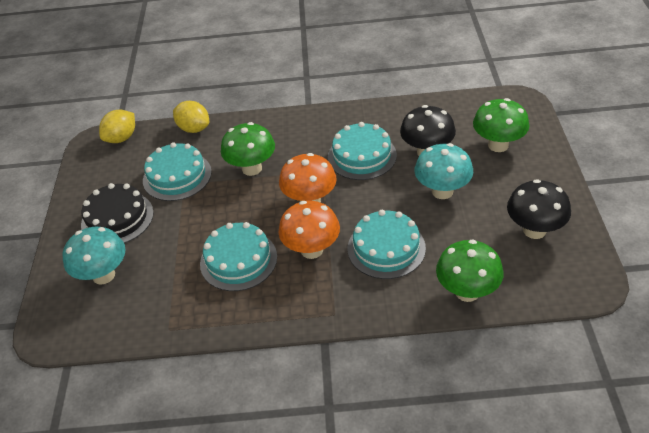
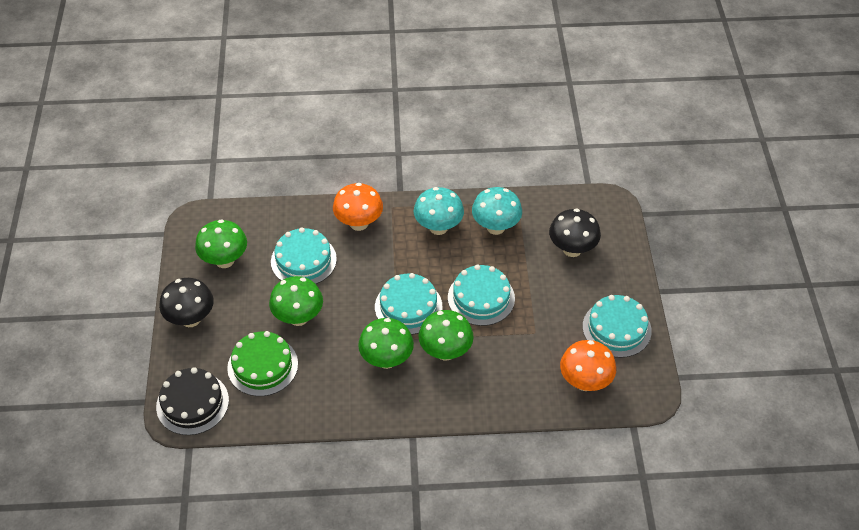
green cake: none = 0 -> [227,331,298,396] = 1
green mushroom: [221,122,275,176] [436,240,504,302] [473,98,529,152] = 3 -> [195,219,247,268] [269,276,323,326] [358,318,414,369] [419,310,474,361] = 4
yellow lemon: [99,110,135,143] [173,101,209,133] = 2 -> none = 0

